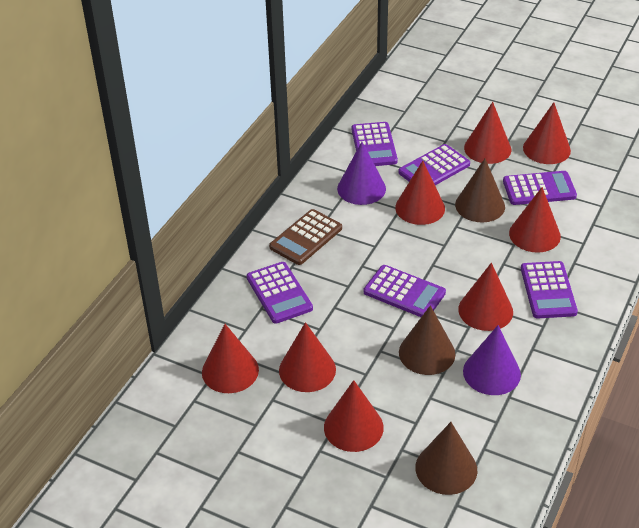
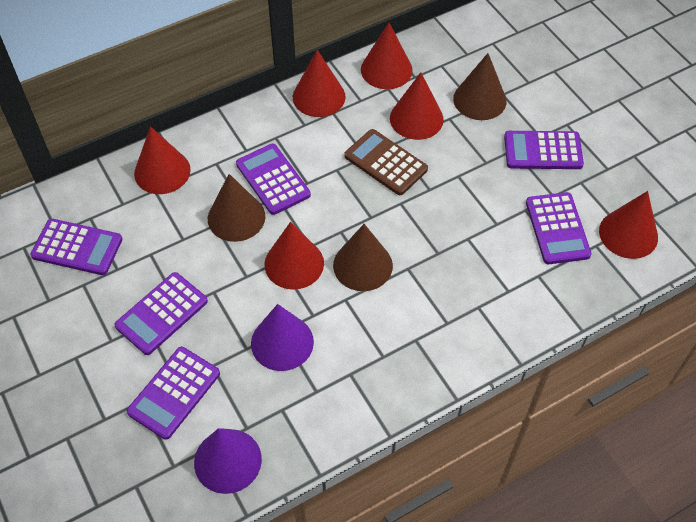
red cone: [202,324,259,393] [279,322,336,392] [324,380,384,452] [395,161,445,225] [458,263,513,331] [464,102,511,164] [509,187,561,253] [523,102,571,164] = 8 -> [134,126,191,194] [264,222,324,290] [293,50,346,117] [361,23,413,89] [390,72,444,140] [599,191,658,259] = 6

